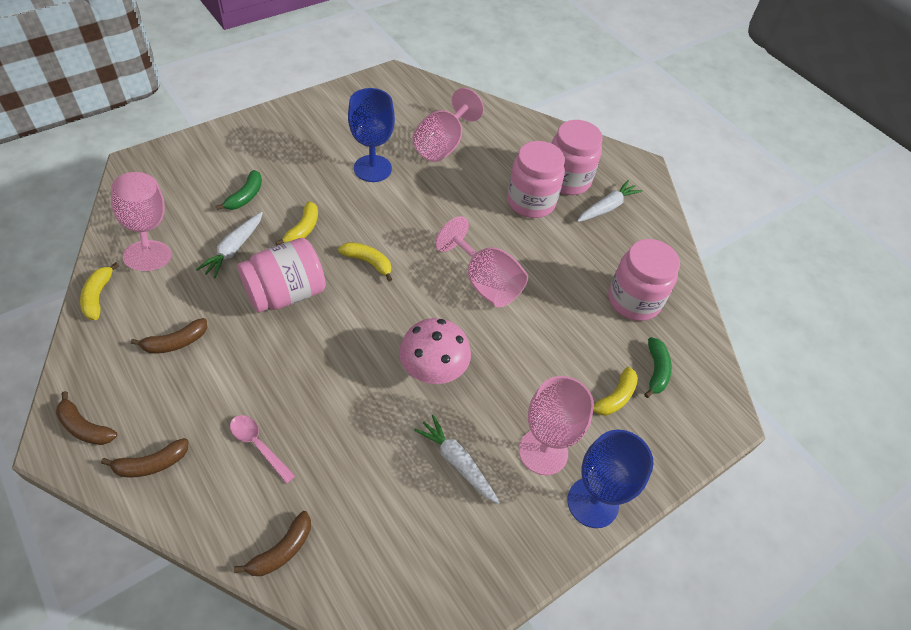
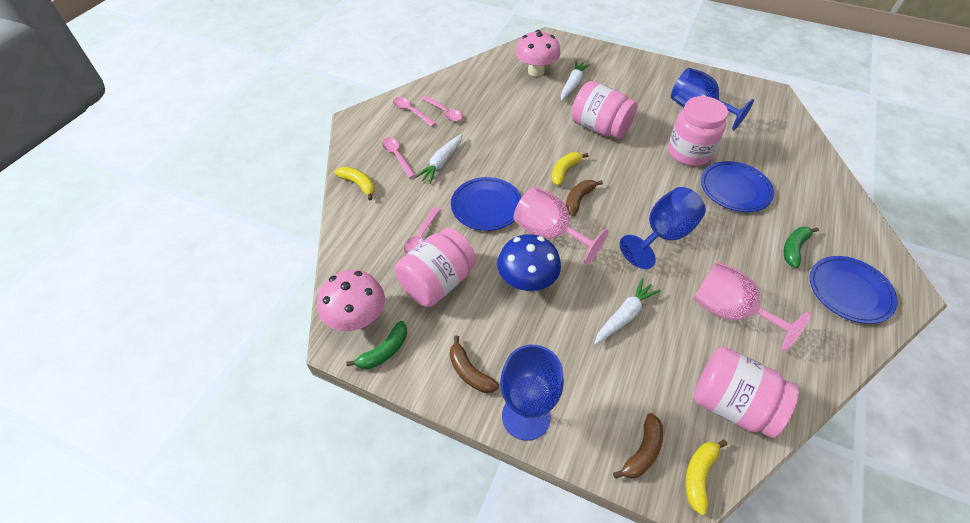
blue goblet: [348,88,395,182] [568,429,653,528] = 2 -> [500,345,564,441] [620,187,706,269] [671,68,754,130] = 3
blue mushroom: none = 0 -> [497,234,561,292] = 1
blue plate: none = 0 -> [451,177,522,231] [701,161,774,212] [810,256,898,324] = 3
brown banana: [56,391,117,445] [101,438,189,478] [131,318,207,354] [234,511,311,576] = 4 -> [450,335,499,393] [566,180,603,216] [613,413,663,479] = 3
pink goblet: [111,172,171,271] [412,88,484,162] [435,216,528,307] [519,376,594,475] = 4 -> [513,186,608,265] [693,262,810,351] = 2
pink mushroom: [399,318,471,384] = 1 -> [317,270,385,331] [515,30,560,76] = 2
pink spoon: [230,415,295,484] = 1 -> [382,138,416,178] [393,97,436,126] [404,207,440,254] [421,95,463,122] = 4
yellow banana: [80,262,119,320] [275,201,318,245] [338,242,392,282] [593,367,638,416] = 4 -> [334,167,375,200] [552,152,588,186] [685,440,727,515] = 3

